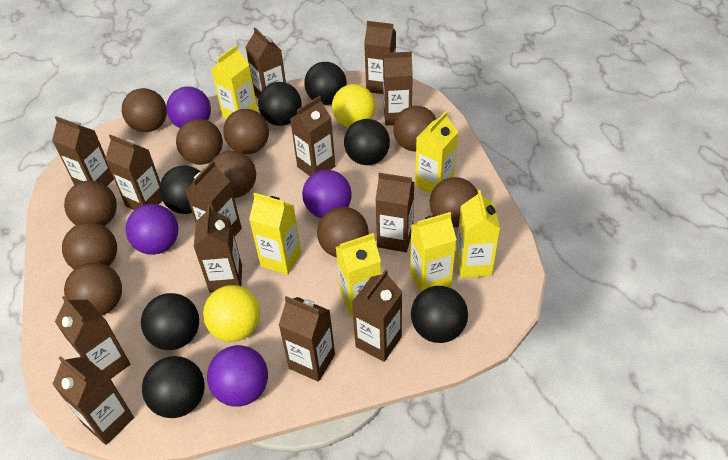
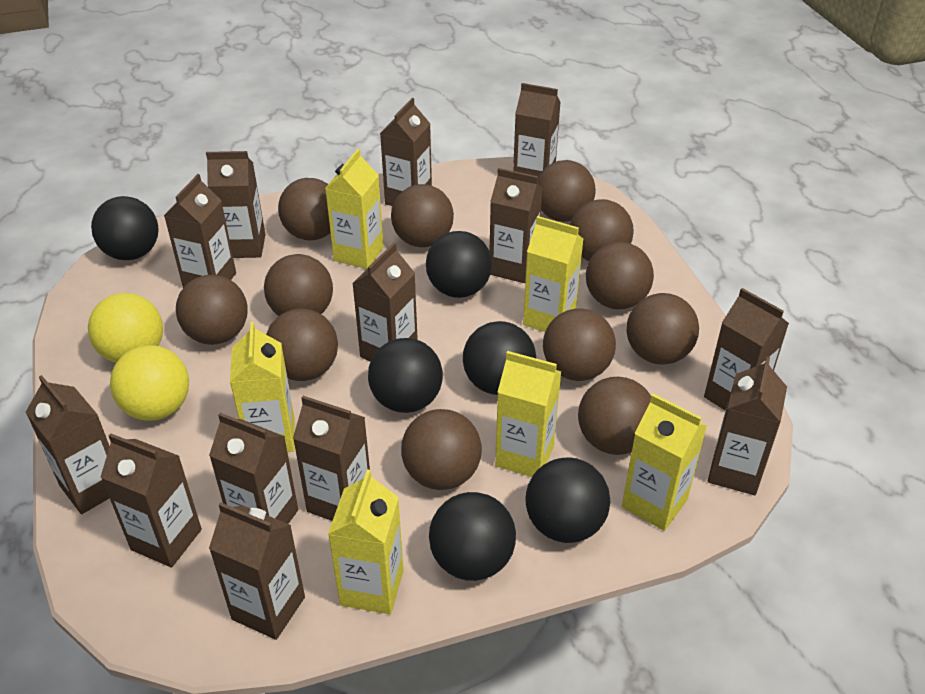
black ball: [141,293,199,350] [142,356,205,418] [160,165,201,214] [258,82,302,126] [304,62,347,105] [344,119,390,165] [411,286,468,343] = 7 -> [91,196,158,260] [368,338,443,413] [426,231,492,298] [429,492,516,581] [463,321,536,395] [525,457,611,543] = 6
brown ball: [62,222,117,269] [64,180,117,226] [64,262,122,315] [122,88,167,132] [176,119,223,165] [211,150,256,198] [223,109,269,154] [317,207,369,257] [393,106,436,152] [430,177,478,227] = 10 -> [176,275,247,345] [264,254,333,316] [266,309,338,381] [278,178,330,240] [391,184,454,247] [401,409,482,490] [538,160,596,222] [543,308,616,381] [570,199,634,261] [578,377,651,455] [586,242,654,309] [627,293,699,365] = 12
purple ball: [126,204,179,255] [166,87,211,128] [207,345,268,407] [302,170,352,218] = 4 -> none = 0

